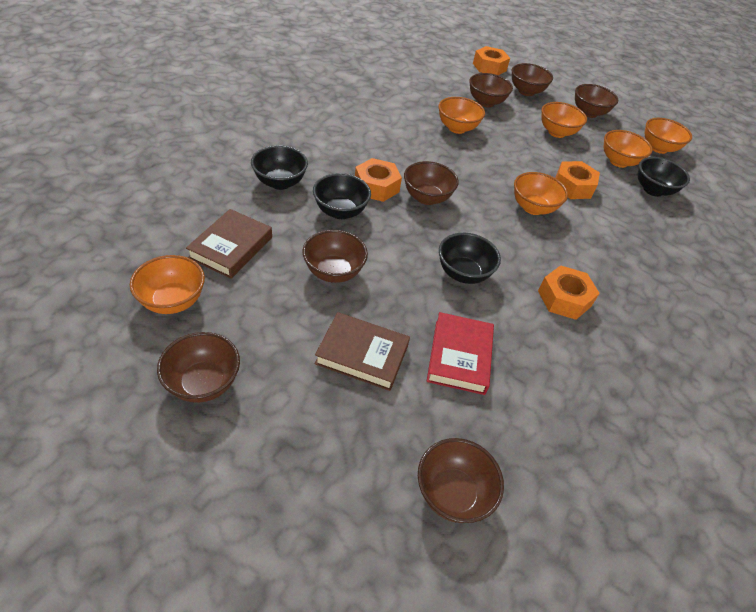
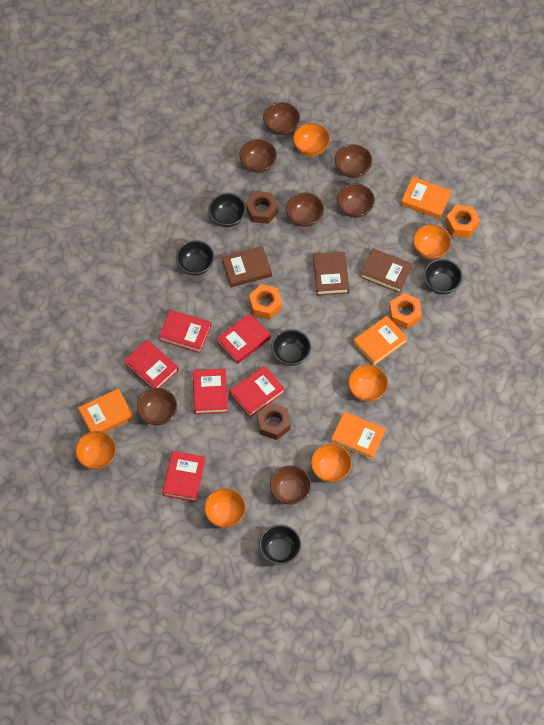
black bowl: [251,145,308,190] [313,173,371,219] [439,233,501,284] [638,157,690,197] = 4 -> [176,240,215,275] [208,193,246,227] [259,525,301,565] [271,329,311,366] [424,259,463,294] = 5
brown book: [186,209,272,279] [315,312,410,391] = 2 -> [222,246,272,287] [313,252,349,295] [360,248,412,293] = 3
brown nut: none = 0 -> [245,191,278,224] [257,403,291,440] = 2
orange book: none = 0 -> [78,388,134,433] [331,412,386,460] [353,316,408,366] [401,177,452,219] = 4
orange nut: [355,158,402,202] [473,46,510,75] [538,265,600,320] [555,161,600,199] = 4 -> [249,284,282,319] [389,293,422,329] [445,205,480,238] = 3
red book: [427,312,494,395] = 1 -> [124,340,179,389] [159,310,211,353] [162,451,205,502] [193,369,228,414] [216,313,271,364] [230,365,285,417] = 6

